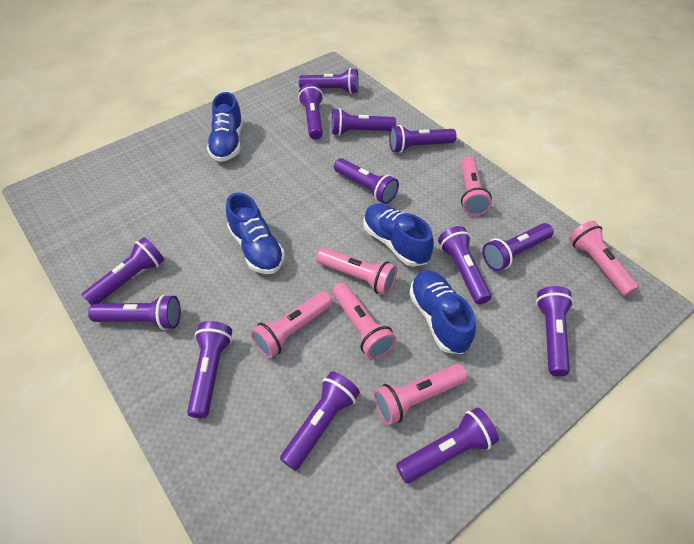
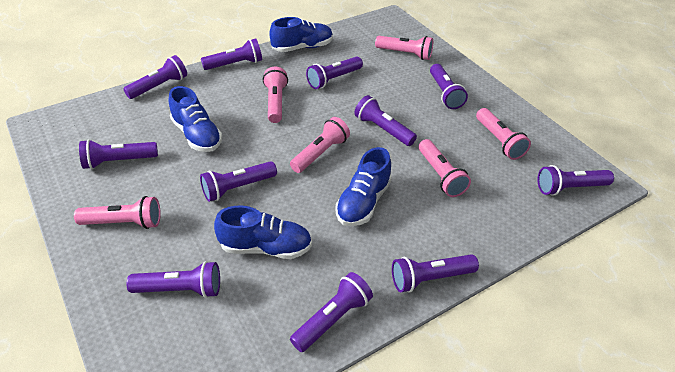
purple flashlight: [82,237,164,305] [88,294,181,330] [187,321,232,418] [280,371,360,471] [298,83,323,140] [299,68,359,94] [332,108,396,136] [334,158,399,204] [389,125,457,153] [396,407,499,484] [438,226,491,305] [482,223,554,271] [536,286,574,376] = 13 -> [79,139,158,169] [123,55,187,99] [126,261,220,298] [200,161,277,202] [201,39,262,70] [290,272,373,352] [306,57,363,89] [354,95,417,146] [392,254,479,293] [430,64,468,109] [537,165,614,196] = 11

